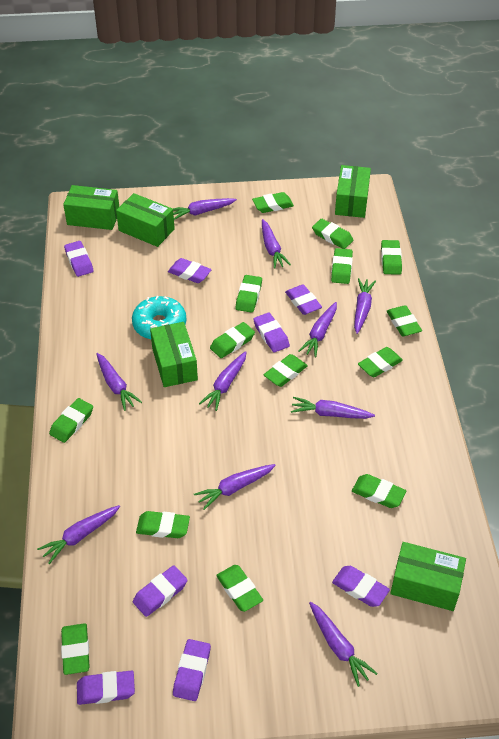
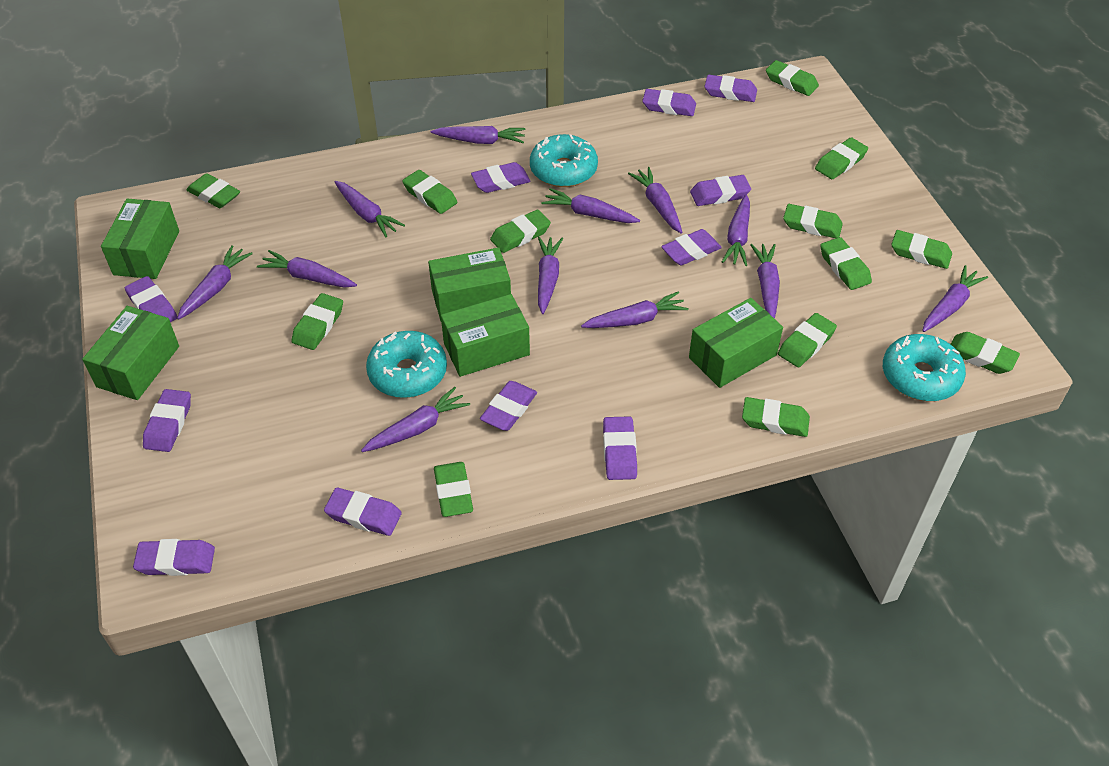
green eraser: [49,398,93,443] [61,623,90,675] [136,511,190,538] [210,322,255,358] [216,565,263,612] [236,275,262,313] [252,192,294,213] [264,354,308,387] [312,219,354,249] [331,248,353,284] [352,474,406,508] [358,347,403,377] [381,240,402,274] [387,305,422,336] = 14 -> [187,173,240,208] [291,293,343,350] [402,170,457,214] [434,462,473,517] [490,210,551,253] [742,397,810,437] [766,60,819,96] [778,313,837,367] [783,204,843,238] [815,138,868,179] [820,237,872,290] [891,230,952,269] [951,332,1020,374] = 13
purple carrot: [37,505,120,564] [96,353,142,411] [173,198,237,220] [194,464,276,510] [199,351,247,411] [262,219,291,269] [291,397,375,419] [298,302,337,357] [309,602,378,687] [354,278,376,334] = 10 -> [177,245,253,320] [257,250,357,288] [334,181,405,237] [361,387,470,452] [430,126,526,144] [538,237,563,314] [541,188,640,223] [581,291,688,328] [628,167,683,234] [722,194,750,266] [750,244,780,319] [922,265,988,332] = 12
purple eraser: [64,241,93,277] [77,670,135,705] [133,565,188,617] [168,258,212,283] [173,639,211,701] [253,313,290,352] [285,285,322,315] [332,566,390,607] = 8 -> [125,276,177,322] [133,539,215,576] [143,389,191,452] [324,488,402,536] [471,162,530,193] [480,381,537,431] [603,416,637,480] [642,89,696,116] [661,229,722,265] [690,175,751,206] [704,75,757,102] = 11
turquoise donut: [132,296,186,340] = 1 -> [366,331,447,398] [530,134,598,187] [883,334,966,401] = 3

